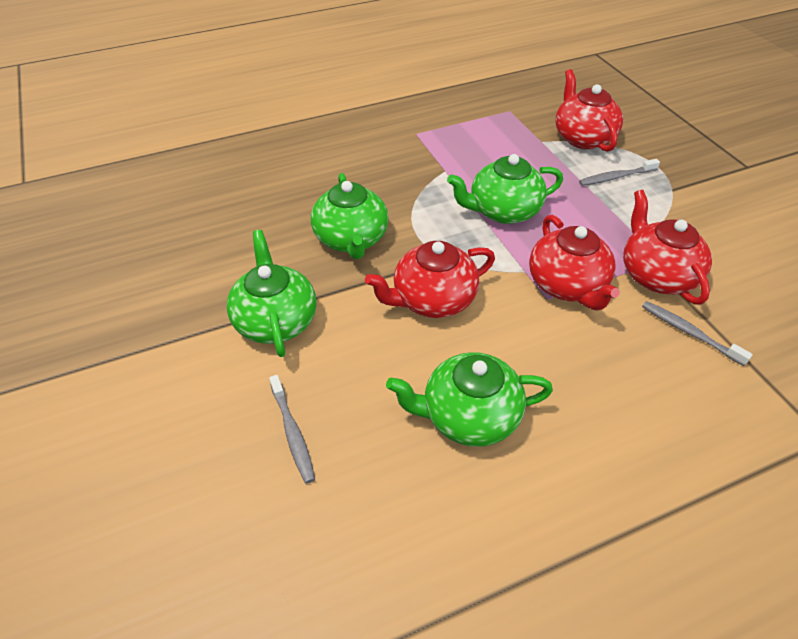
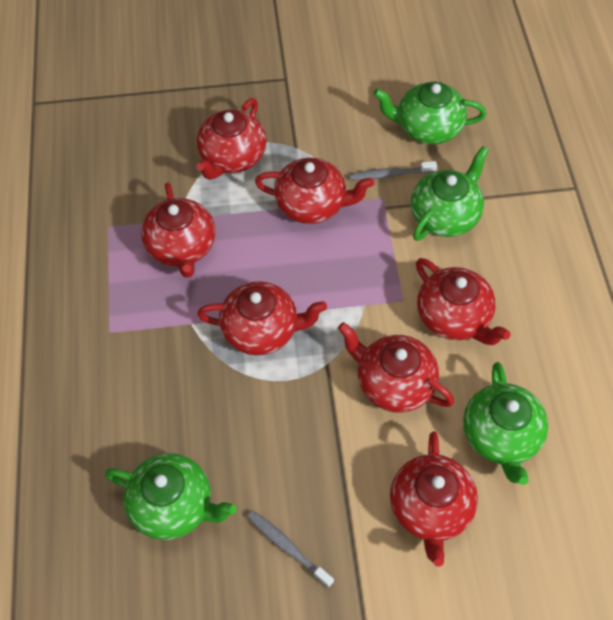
grey toothbrush: [269,375,315,484] [579,159,660,186] [642,301,753,366] = 3 -> [247,510,334,588] [349,161,437,180] = 2
red teapot: [365,241,495,318] [529,215,620,311] [555,69,623,152] [623,190,712,305] = 4 -> [141,183,216,278] [196,98,266,180] [197,281,327,355] [255,158,374,224] [338,322,454,413] [390,432,478,567] [416,258,511,345] = 7

